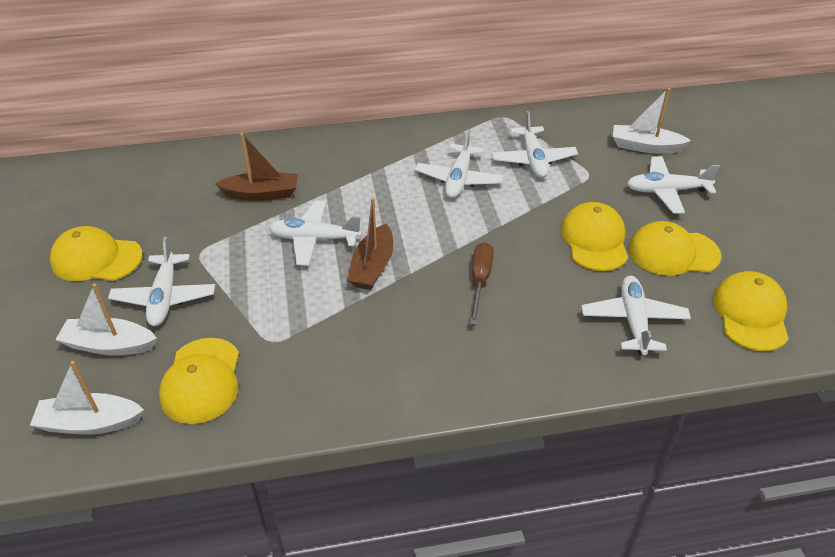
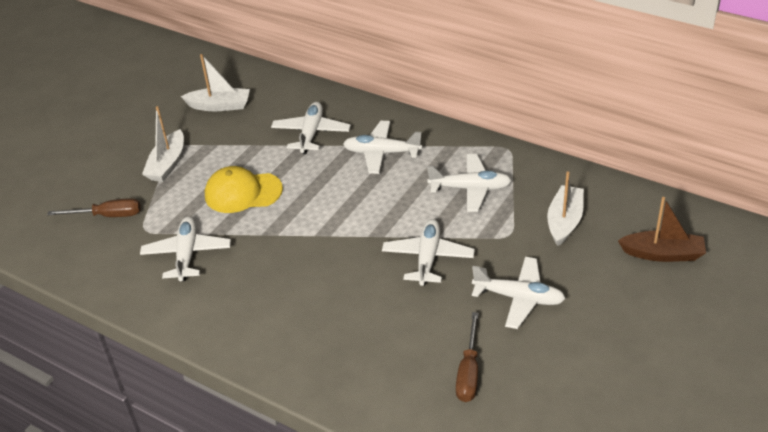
brown boat: [215,133,298,201] [347,198,393,290] = 2 -> [618,197,706,262] = 1
brown screwdriver: [470,242,494,325] = 1 -> [47,198,141,217] [456,312,479,402] = 2
yellow cap: [50,226,143,281] [159,338,239,424] [561,202,628,271] [629,221,721,276] [713,271,789,351] = 5 -> [204,166,283,213] = 1

